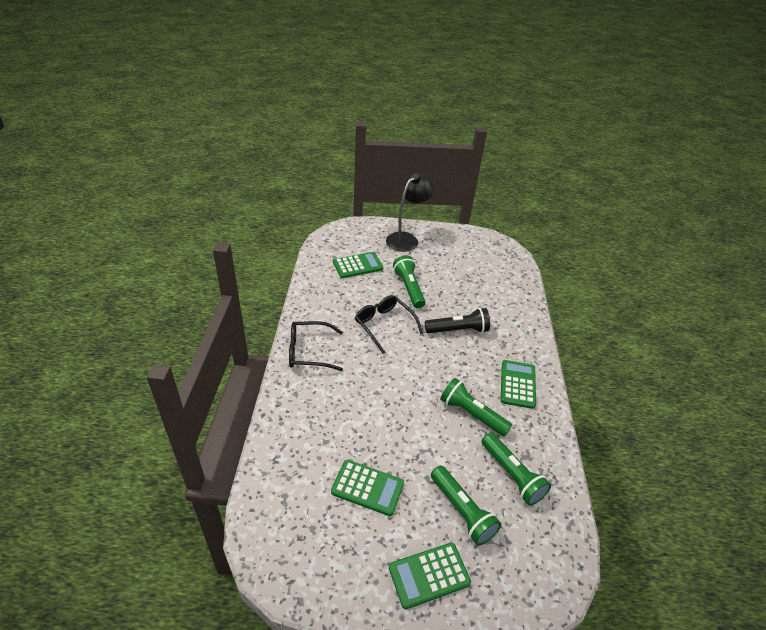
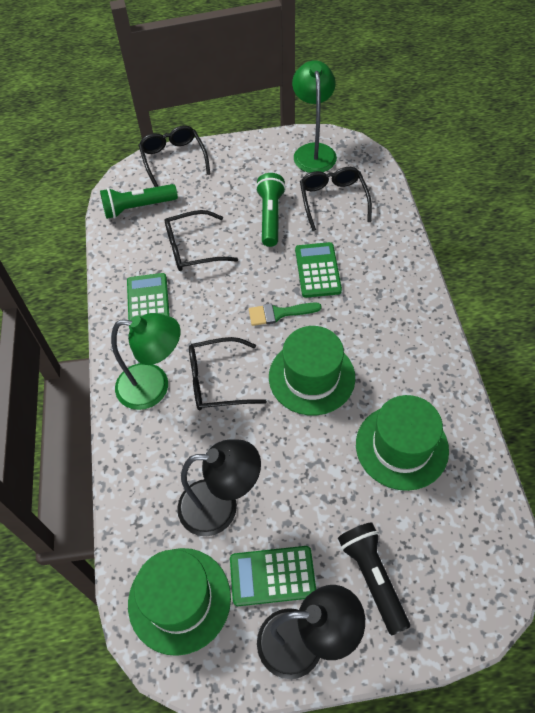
black glasses: [289,321,343,371] [355,295,423,354] = 2 -> [139,125,210,187] [165,210,238,271] [189,337,267,410] [300,167,372,231] = 4
black lamp: [386,174,434,252] = 1 -> [177,439,261,536] [257,585,365,679] = 2
green brush: none = 0 -> [249,303,322,326] = 1
green calculator: [331,460,404,516] [333,252,383,278] [389,543,471,609] [501,360,536,409] = 4 -> [127,273,170,329] [230,546,316,606] [295,242,342,298] = 3
green flashlight: [393,255,425,308] [431,466,501,546] [440,378,512,437] [482,433,551,506] = 4 -> [100,184,178,219] [256,173,286,247] = 2
green hat: none = 0 -> [128,548,231,656] [269,326,355,416] [356,395,449,491] = 3
green lamp: none = 0 -> [111,313,180,410] [292,60,337,173] = 2

